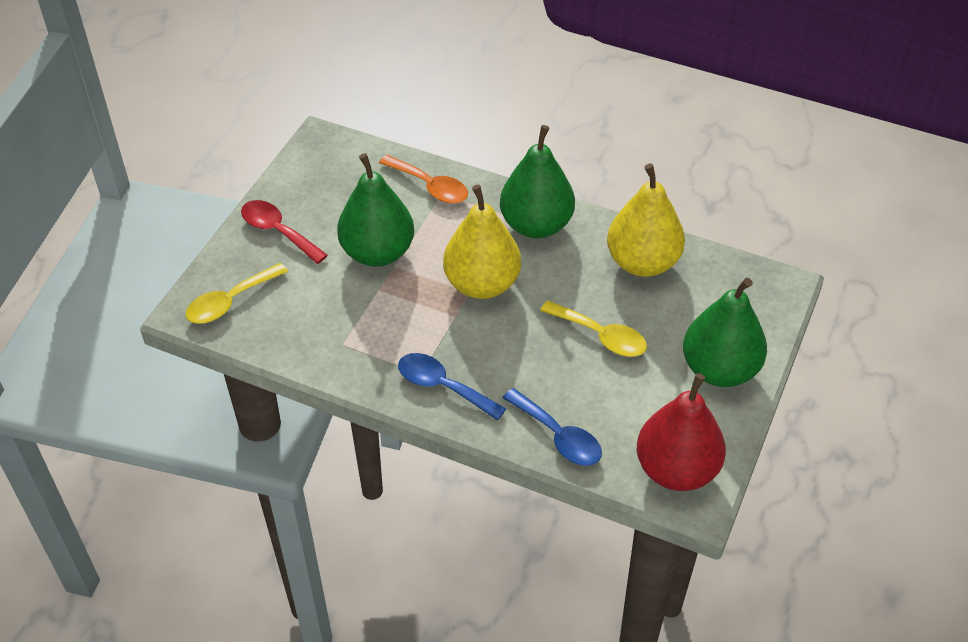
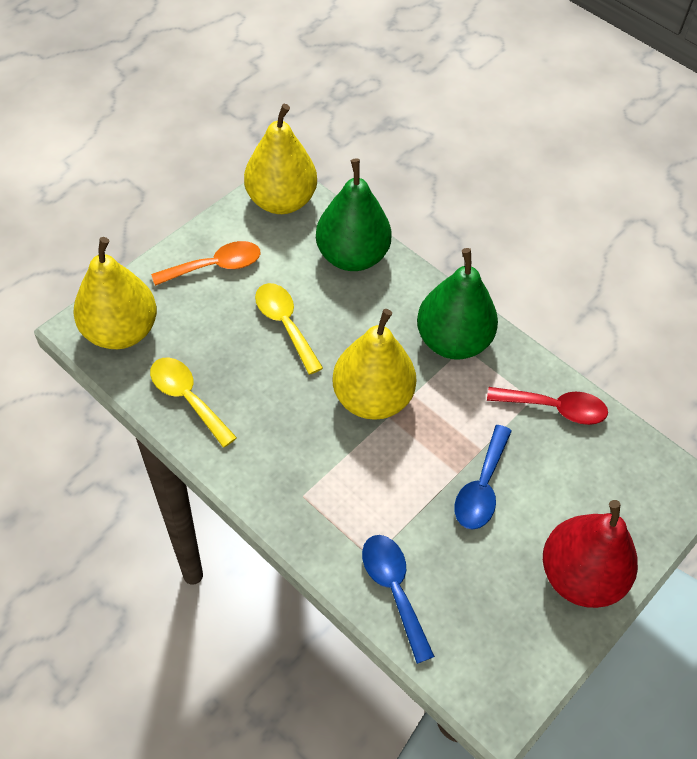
green pear: [337,153,414,267] [500,125,575,238] [683,278,767,387] = 3 -> [316,158,392,271] [417,248,498,360] = 2
yellow pear: [443,185,521,299] [607,164,685,277] = 2 -> [73,237,157,349] [244,104,317,214] [333,309,416,420] = 3

